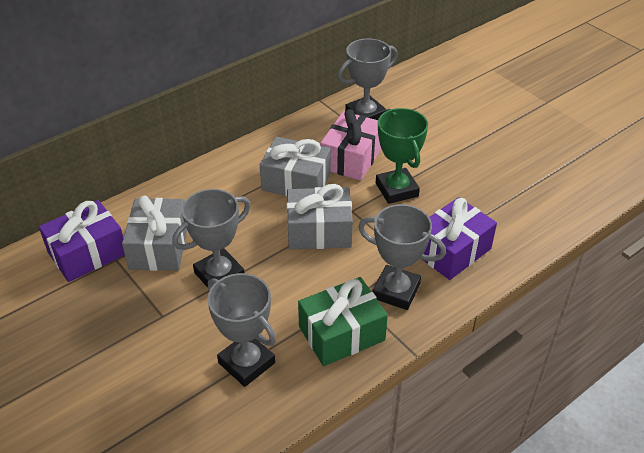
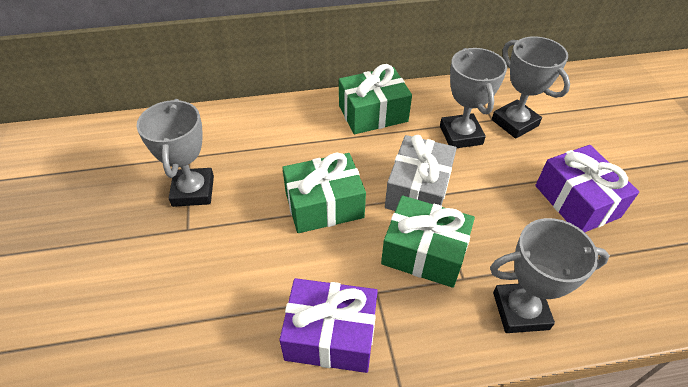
green gift: [298,277,388,366] = 1 -> [282,153,366,233] [339,64,412,134] [381,196,475,288] = 3
green trophy: [376,108,428,204] = 1 -> none = 0
grey gift: [122,195,187,271] [260,137,331,196] [287,184,353,249] = 3 -> [385,135,457,211] = 1
pink gift: [320,109,381,181] = 1 -> none = 0

